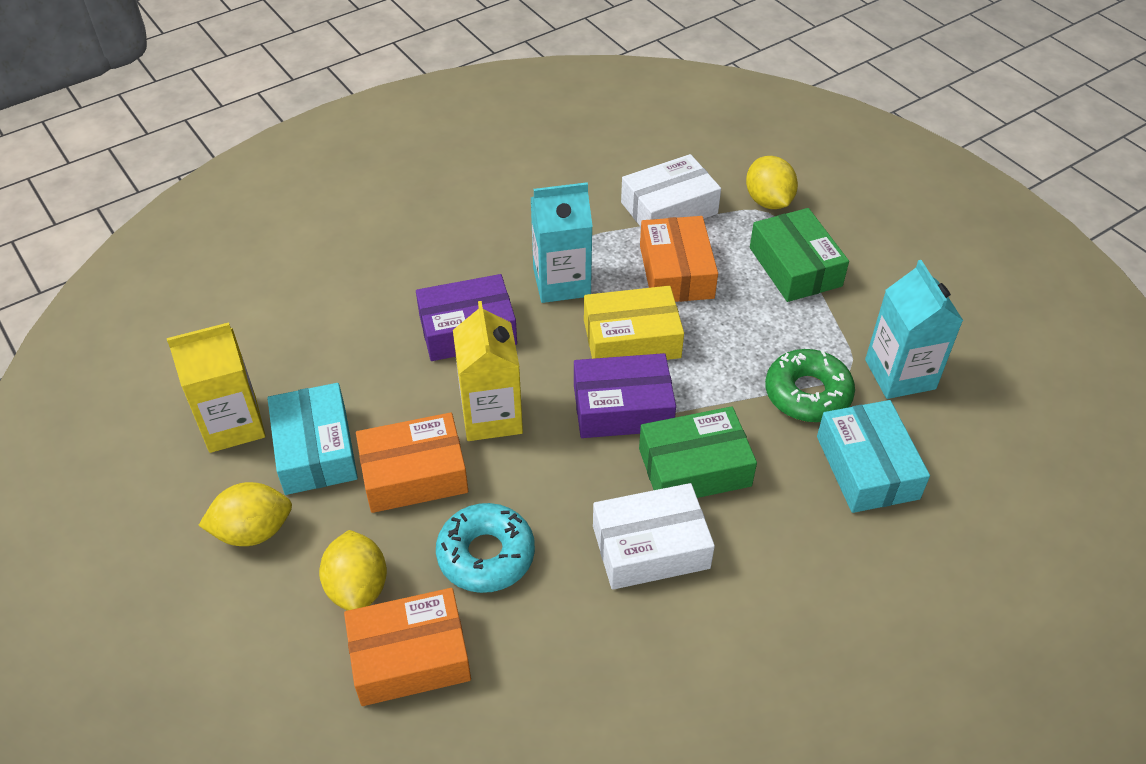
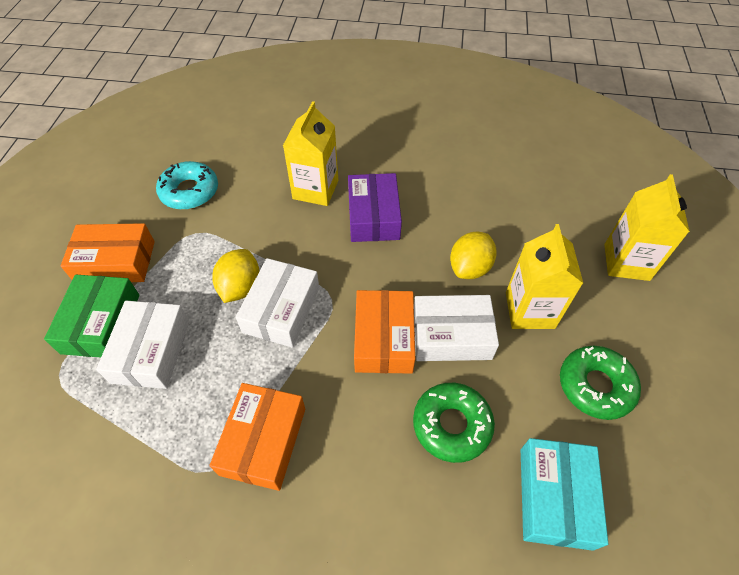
green box: [639,406,757,498] [750,208,849,302] = 2 -> [44,275,140,357] = 1
green donut: [765,349,855,422] = 1 -> [413,383,495,463] [560,346,641,420] = 2
purple box: [416,274,517,361] [574,353,676,438] = 2 -> [348,173,402,242] = 1
turquoise box: [267,383,358,495] [817,400,930,513] = 2 -> [521,438,608,551] = 1
turquoise carton: [531,182,593,303] [865,260,963,399] = 2 -> none = 0
white box: [593,483,715,590] [621,154,721,227] = 2 -> [96,301,189,389] [235,258,319,348] [414,295,499,361] = 3
yellow box: [584,286,684,360] = 1 -> none = 0
yellow carton: [167,322,266,453] [453,301,523,441] = 2 -> [283,101,338,206] [506,224,584,329] [604,174,690,281] = 3
yellow lemon: [198,482,292,546] [319,530,387,611] [746,156,798,209] = 3 -> [212,249,259,303] [450,232,497,279] = 2

